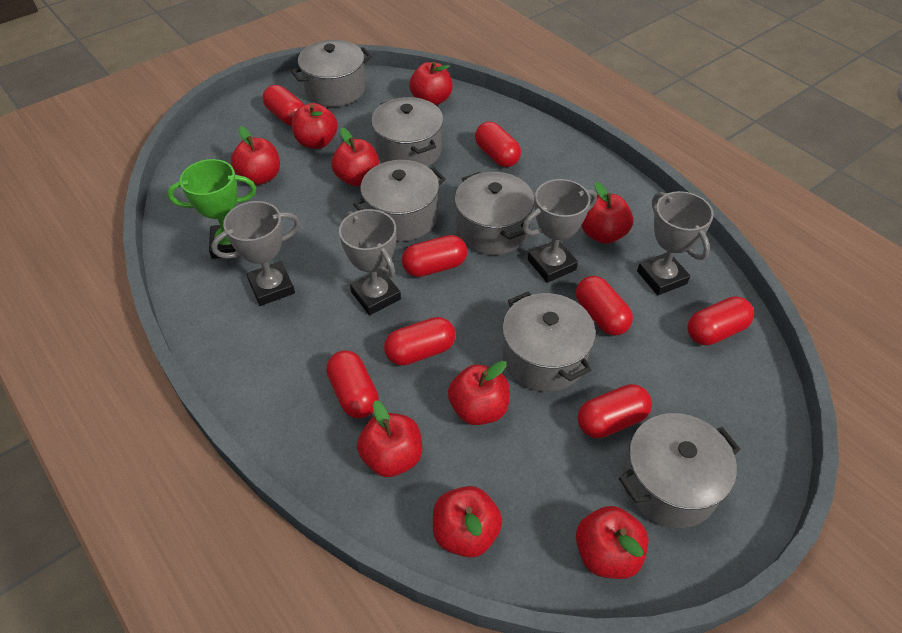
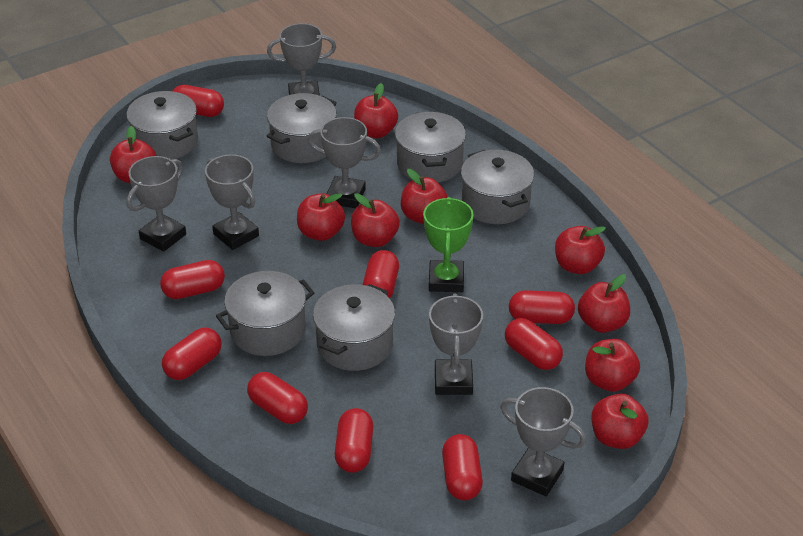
grey trophy: [211,201,300,306] [339,209,401,315] [522,179,597,283] [637,191,714,295] = 4 -> [127,156,186,252] [205,154,259,250] [267,23,336,96] [308,117,381,208] [429,293,483,395] [500,387,586,496] = 6
red capsule: [263,85,304,126] [326,350,379,419] [384,317,456,366] [402,235,467,277] [475,122,521,167] [576,276,633,335] [578,384,652,438] [687,296,754,345] = 8 -> [160,260,225,299] [162,327,221,380] [173,85,224,117] [247,372,308,424] [335,408,373,473] [363,250,399,298] [442,434,483,500] [505,318,563,370] [509,290,575,324] = 9

